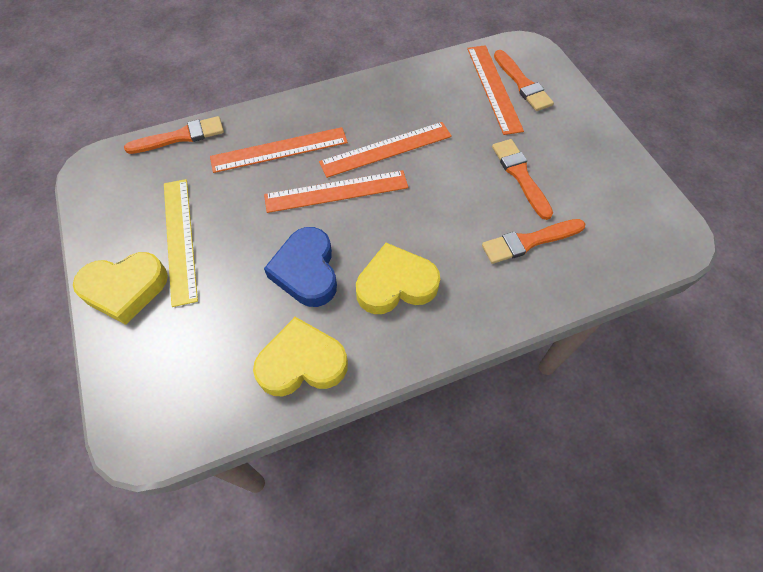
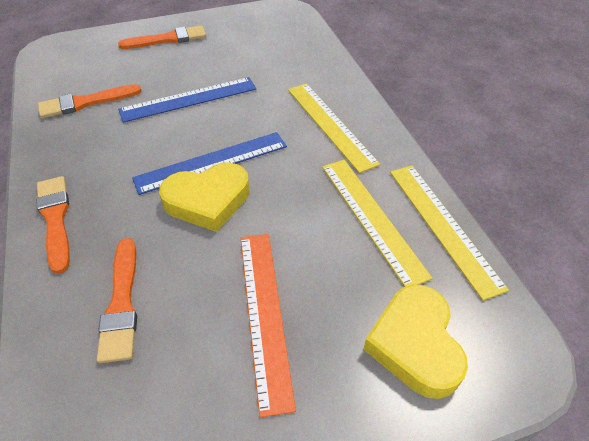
blue heart: [264,227,337,307] = 1 -> none = 0
blue ruler: none = 0 -> [118,77,256,123] [132,132,287,195] = 2
orange ruler: [210,127,348,173] [264,170,408,213] [319,122,452,178] [467,45,524,135] = 4 -> [241,234,296,418] = 1
yellow heart: [73,252,168,325] [253,317,348,396] [356,243,440,314] = 3 -> [159,162,250,232] [363,285,468,399] = 2
yellow ruler: [164,179,198,307] = 1 -> [288,84,380,173] [322,160,432,287] [390,165,509,300] = 3

